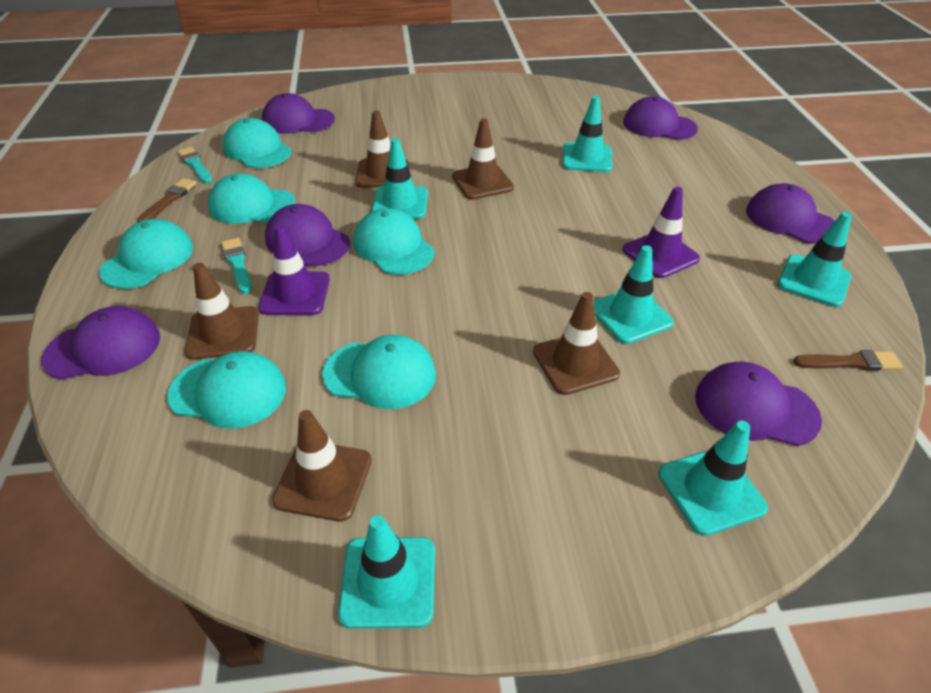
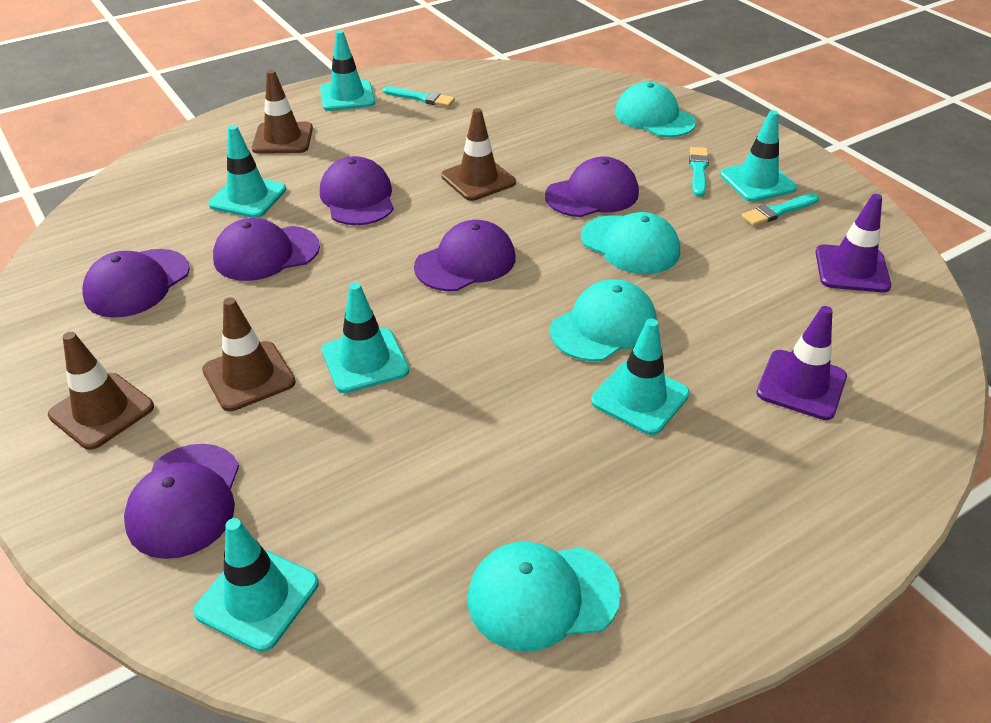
brown brush: [137,178,196,222] [793,350,902,371] = 2 -> none = 0
brown traffic cone: [185,263,259,360] [272,410,372,522] [355,111,408,188] [452,118,514,200] [533,292,620,395] = 5 -> [48,332,154,450] [202,297,296,411] [252,70,313,154] [441,108,516,201] = 4
turquoise brush: [178,147,212,184] [221,238,252,294] = 2 -> [383,86,455,107] [689,147,709,197] [741,193,819,226] = 3
turquoise cap: [99,219,193,289] [167,351,286,428] [208,173,296,224] [223,118,292,168] [322,335,436,409] [353,208,435,275] = 6 -> [468,542,621,651] [550,279,657,361] [581,212,680,274] [615,82,696,137] = 4

